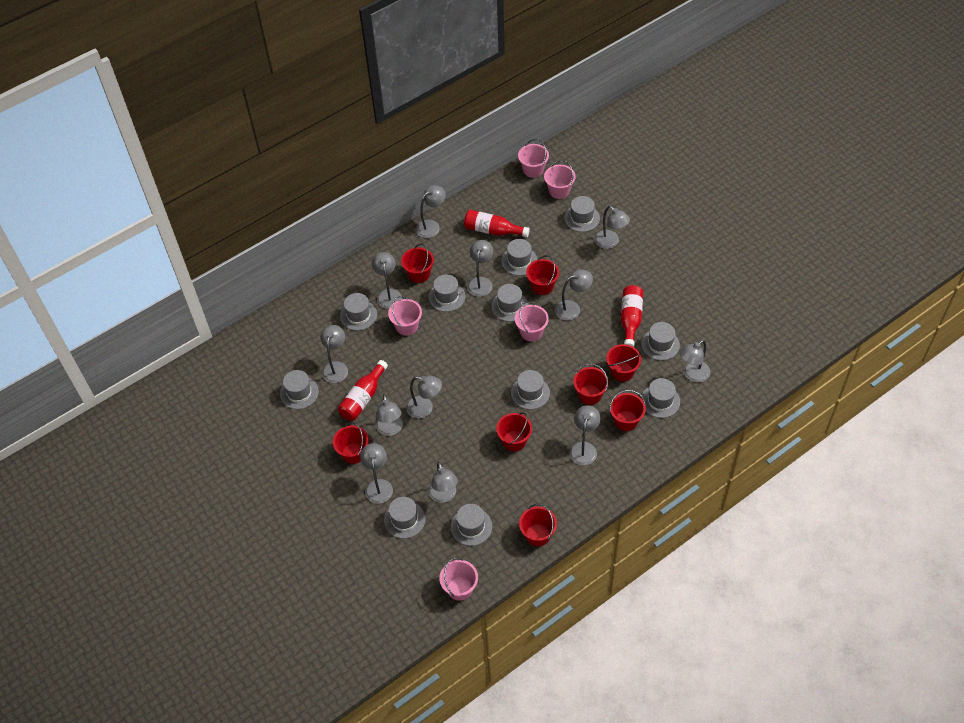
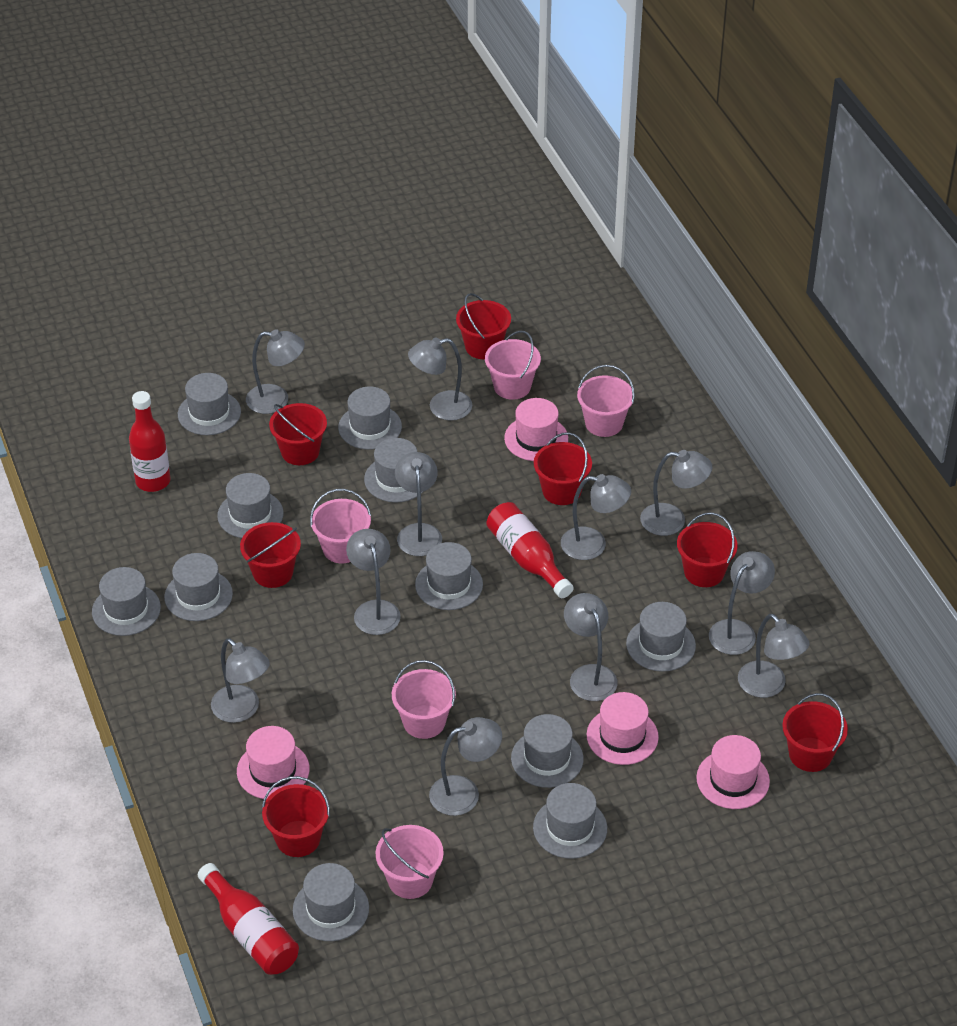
grey lamp: [321,325,348,383] [360,443,393,504] [372,252,402,309] [376,394,403,436] [406,375,442,419] [415,185,446,238] [428,462,458,503] [467,240,493,297] [555,269,593,321] [570,405,601,465] [594,206,630,249] [680,340,710,382] = 12 -> [211,638,270,723] [246,329,305,414] [346,529,401,635] [395,452,442,556] [408,338,472,421] [429,717,502,816] [561,474,631,560] [564,593,618,701] [640,450,712,536] [709,551,775,655] [738,614,809,698] = 11
pink hat: none = 0 -> [237,726,310,799] [504,398,568,461] [587,692,659,765] [696,735,770,809] = 4
red bucket: [333,422,369,464] [401,244,434,283] [496,412,532,451] [519,504,557,546] [526,255,559,295] [573,363,609,405] [606,344,641,382] [609,390,646,431] = 8 -> [240,522,301,588] [262,776,330,857] [269,403,327,465] [456,293,511,359] [534,432,592,505] [677,512,738,587] [782,693,848,772] = 7

